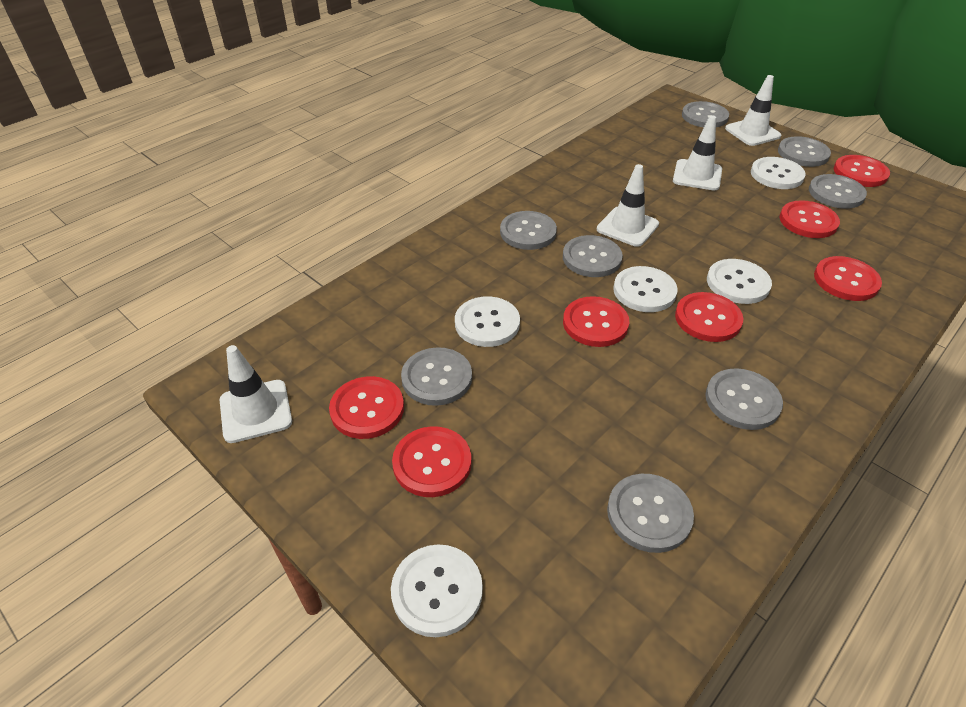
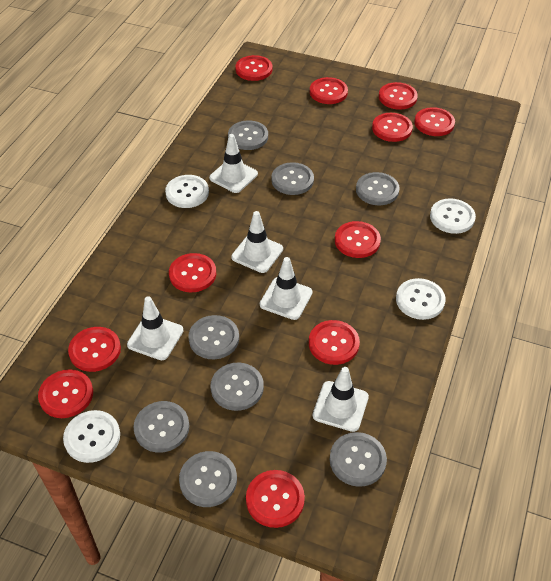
red button: [329,376,404,439] [392,426,472,497] [563,296,629,347] [675,292,743,342] [780,200,840,238] [814,256,882,301] [834,155,890,187] = 7 -> [38,369,93,418] [68,327,121,372] [169,253,216,292] [235,55,272,81] [246,470,305,528] [309,320,360,365] [310,77,348,104] [335,221,381,258] [372,113,413,142] [379,82,418,110] [415,107,455,136] = 11
white button: [391,544,483,637] [455,296,520,347] [613,266,678,312] [707,259,772,304] [751,157,806,189] = 5 -> [63,410,120,463] [165,175,209,208] [396,278,445,320] [430,198,476,234] = 4
white traffic cone: [220,345,292,443] [597,164,659,247] [673,115,722,191] [725,75,781,146] = 4 -> [127,296,184,360] [209,134,258,193] [231,211,283,273] [260,257,313,320] [313,367,369,432] = 5

